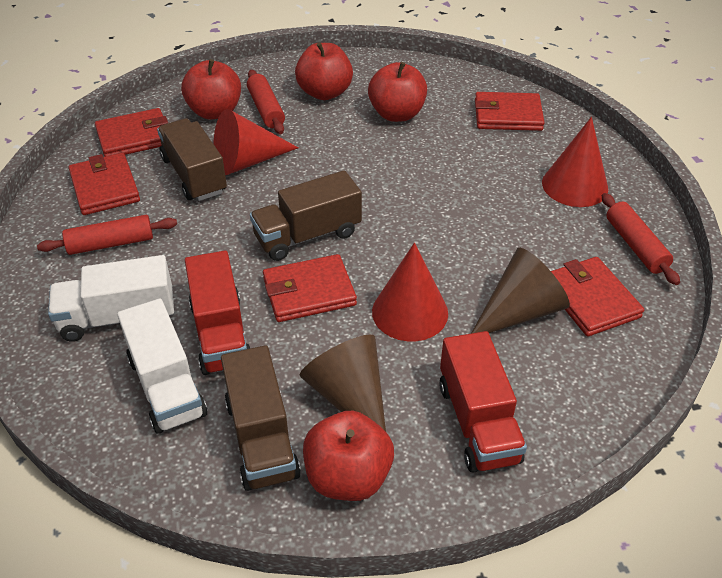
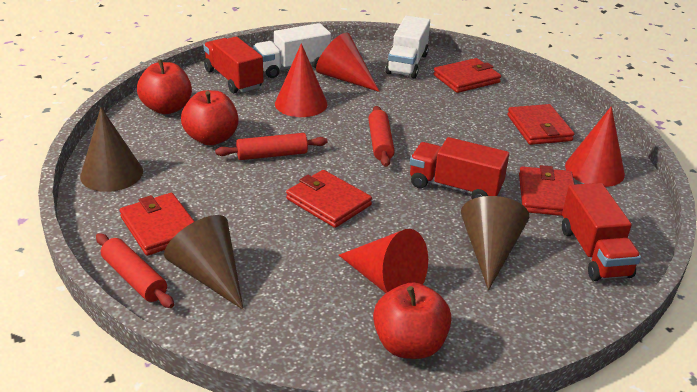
brown cone: [300,334,386,432] [472,248,570,333] = 2 -> [80,108,143,192] [164,215,244,310] [461,196,529,290] = 3
brown truck: [157,118,227,201] [221,345,301,491] [250,170,362,261] = 3 -> none = 0
red apple: [181,59,241,119] [295,42,353,100] [303,411,394,501] [368,62,427,122] = 4 -> [137,60,192,114] [181,90,238,145] [373,282,452,359] = 3
red cone: [214,109,298,175] [372,242,448,341] [542,117,608,207] = 3 -> [275,43,328,117] [316,33,380,92] [339,229,428,293] [565,106,625,187] = 4
red truck: [185,251,250,375] [439,331,527,473] = 2 -> [203,37,263,93] [410,137,509,199] [562,183,641,281] = 3

